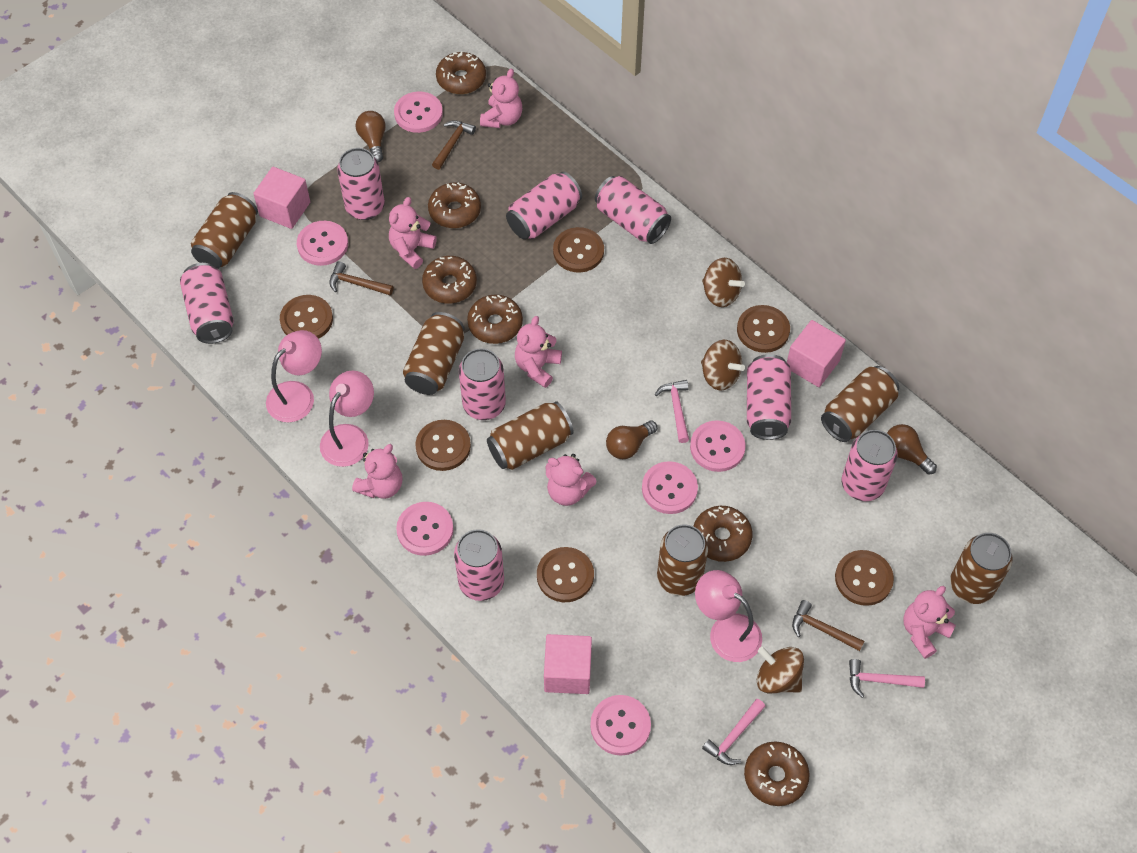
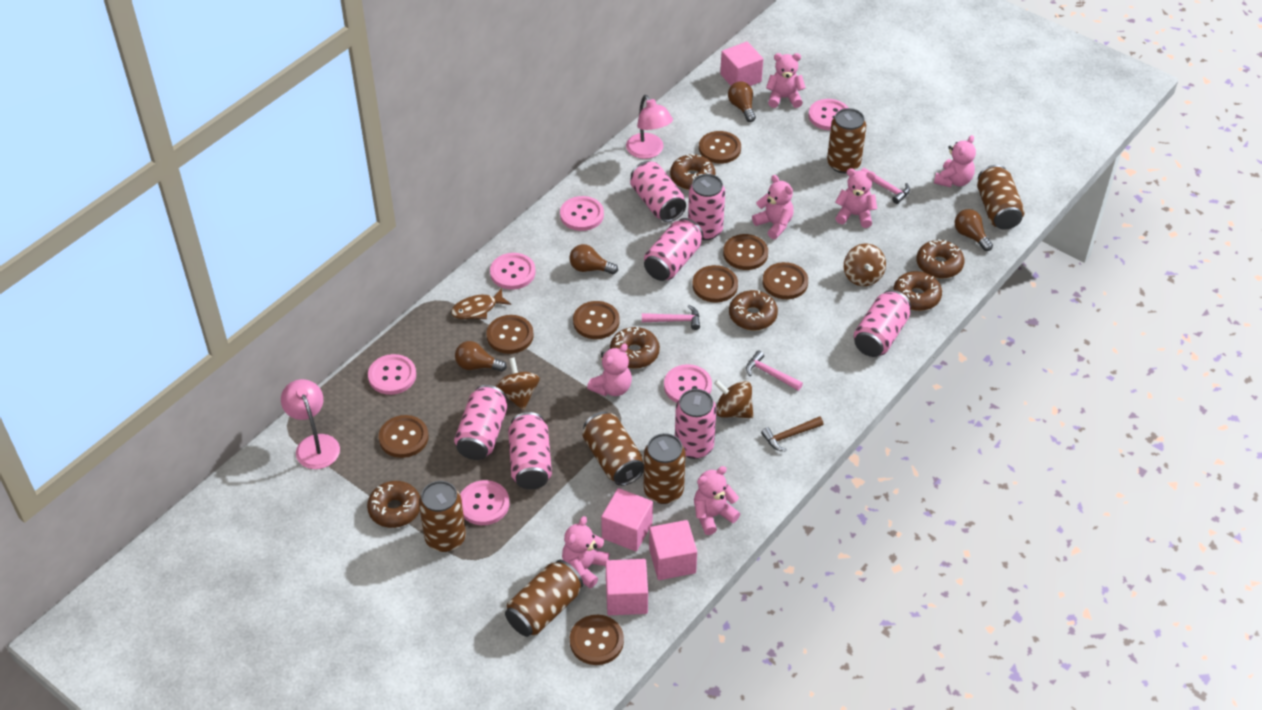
brown button: [280,295,333,339] [415,420,471,471] [537,547,594,602] [553,227,604,273] [737,305,790,353] [835,550,894,606] = 6 -> [379,415,428,458] [486,315,534,354] [570,615,624,665] [573,301,619,339] [692,265,738,302] [699,131,741,164] [723,234,768,270] [763,262,808,299] = 8
brown fish: none = 0 -> [451,288,511,319] = 1
brown hammer: [329,261,393,295] [432,120,476,170] [792,600,864,651] = 3 -> [761,416,823,452] = 1
brown light bulb: [355,111,386,162] [606,420,657,459] [887,424,937,475] = 3 -> [455,341,507,372] [569,244,618,274] [728,82,756,122] [955,209,993,251] = 4
pink can: [180,263,234,344] [337,148,385,220] [454,529,504,601] [459,348,506,420] [506,172,582,239] [595,176,671,244] [747,354,791,440] [842,430,898,501] = 8 -> [454,385,507,460] [508,412,552,489] [630,161,686,222] [644,218,703,281] [675,389,716,459] [688,174,725,240] [854,290,911,357] = 7
pink cube: [253,167,310,229] [544,634,592,694] [787,320,846,387] = 3 -> [601,488,653,551] [605,559,648,615] [649,520,697,580] [720,42,763,86] = 4
pink lamp: [266,330,322,422] [320,371,374,467] [695,570,762,662] = 3 -> [281,379,340,469] [626,95,673,159] = 2
pink teddy bear: [352,444,403,499] [389,197,437,269] [480,69,522,128] [515,316,562,388] [546,454,597,506] [903,586,956,659] = 6 -> [562,516,609,588] [587,344,632,396] [694,466,740,535] [752,175,794,239] [766,53,806,108] [835,169,877,228] [934,135,976,187] = 7

